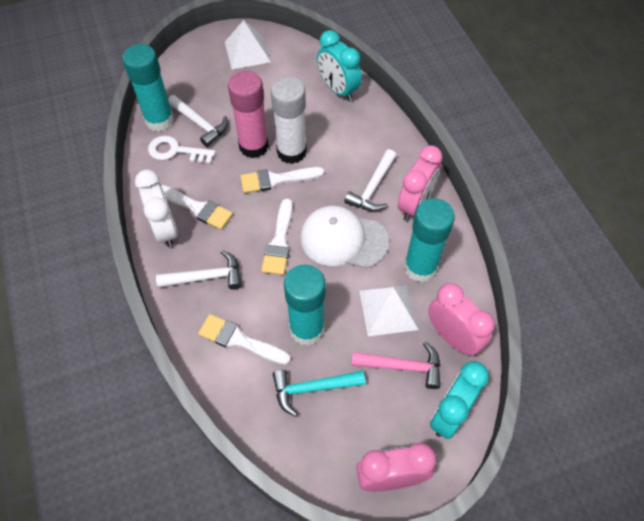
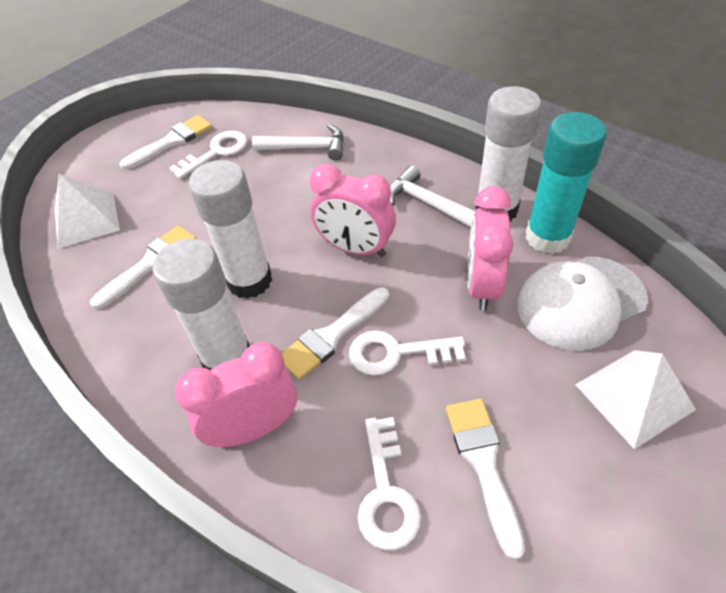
pink glue stick: [228,71,269,158] = 1 -> none = 0
pink hammer: [351,342,440,389] = 1 -> none = 0
turquoise clock: [317,30,362,101] [430,361,489,439] = 2 -> none = 0
turquoise glue stick: [122,44,174,132] [284,265,326,345] [404,198,455,283] = 3 -> [525,112,606,254] = 1
turquoise hammer: [273,370,366,417] = 1 -> none = 0
white clock: [135,170,178,248] = 1 -> none = 0
white glue stick: [271,77,307,164] = 1 -> [152,238,250,370] [189,160,272,299] [475,86,542,222] = 3
white hammer: [156,250,242,290] [168,95,228,147] [344,149,396,211] = 3 -> [252,124,344,161] [390,166,475,228] = 2
white key: [148,135,216,164] = 1 -> [169,131,247,179] [349,330,466,376] [358,417,421,550] = 3

